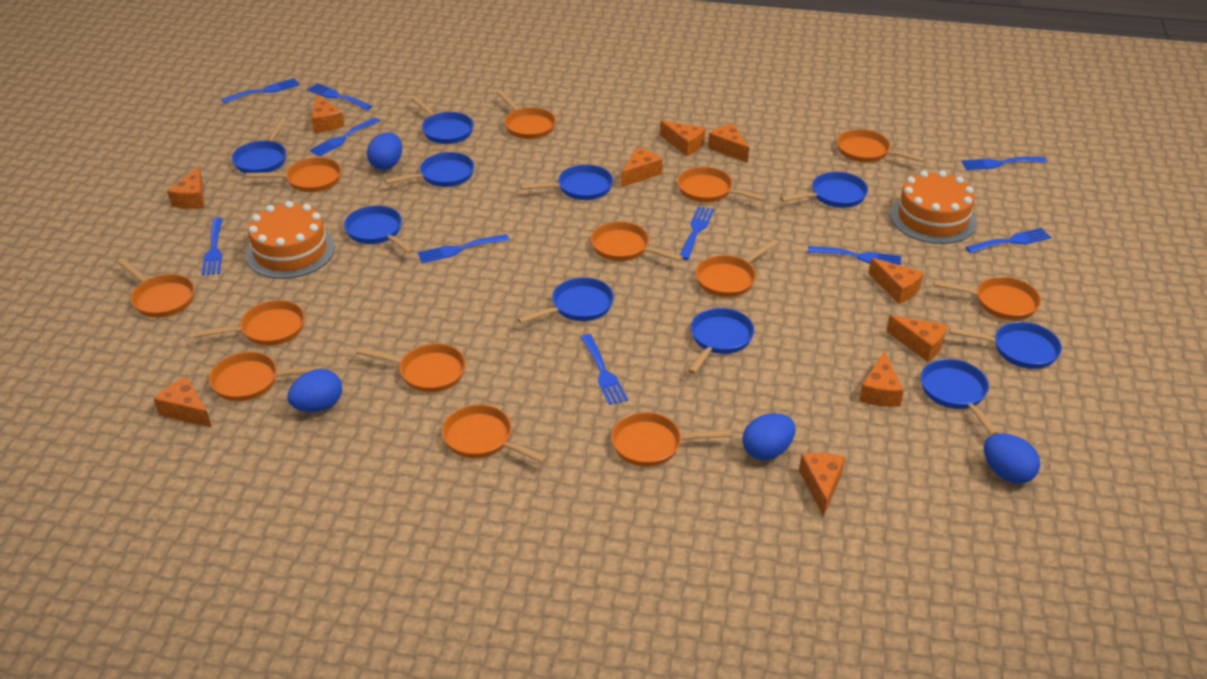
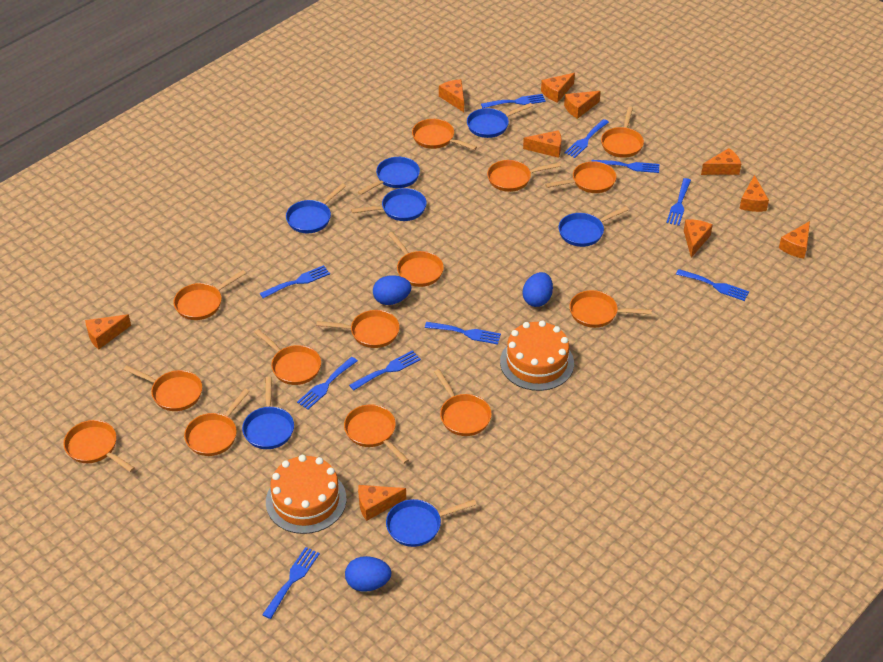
blue egg: [287,369,342,412] [367,132,402,170] [742,413,795,460] [984,433,1040,484] = 4 -> [345,556,392,592] [373,275,411,305] [523,272,553,307] = 3
blue pan: [232,117,287,173] [344,205,414,254] [384,152,474,187] [411,96,474,144] [517,277,614,324] [520,164,613,200] [688,308,754,374] [780,172,868,208] [921,359,999,435] [949,322,1062,369] = 10 -> [242,377,294,449] [286,183,346,233] [351,188,427,221] [358,157,420,195] [386,499,477,547] [467,103,533,138] [558,206,629,247] = 7
orange pan: [117,258,195,318] [193,300,305,346] [209,352,324,401] [246,157,341,192] [356,344,466,393] [442,404,547,463] [496,90,556,139] [591,222,683,261] [611,412,731,467] [677,167,767,203] [696,239,778,297] [837,129,925,162] [933,277,1041,320] = 13 -> [64,420,135,472] [123,365,202,411] [174,270,246,320] [184,389,250,456] [254,329,321,385] [316,310,399,348] [344,404,409,464] [388,232,444,287] [412,119,477,150] [434,369,492,436] [487,160,561,192] [545,161,616,193] [569,290,652,328] [601,106,644,158] = 14

